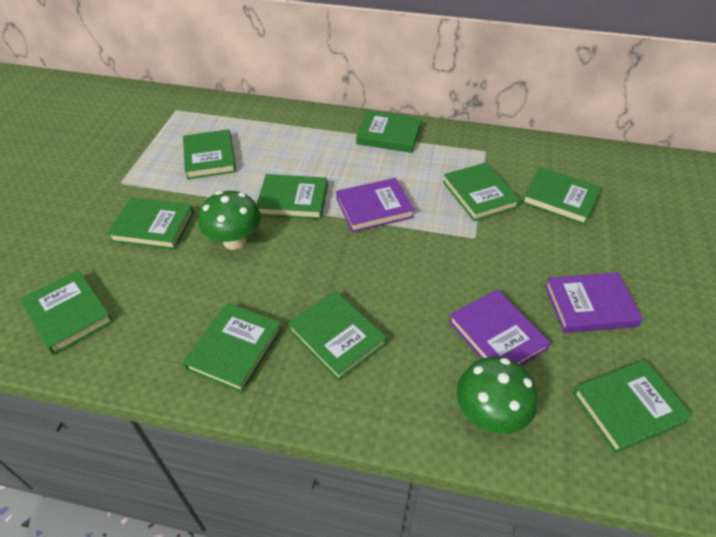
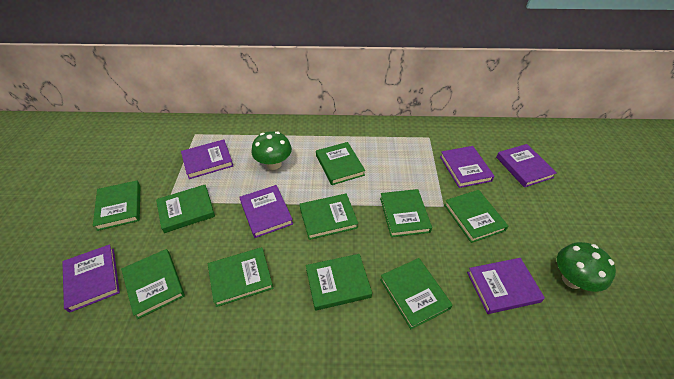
purple book: [336,178,415,232] [449,289,551,365] [545,272,643,333] = 3 -> [62,244,120,313] [181,139,233,179] [239,185,293,238] [440,146,495,188] [467,258,545,314] [496,144,557,187] = 6

